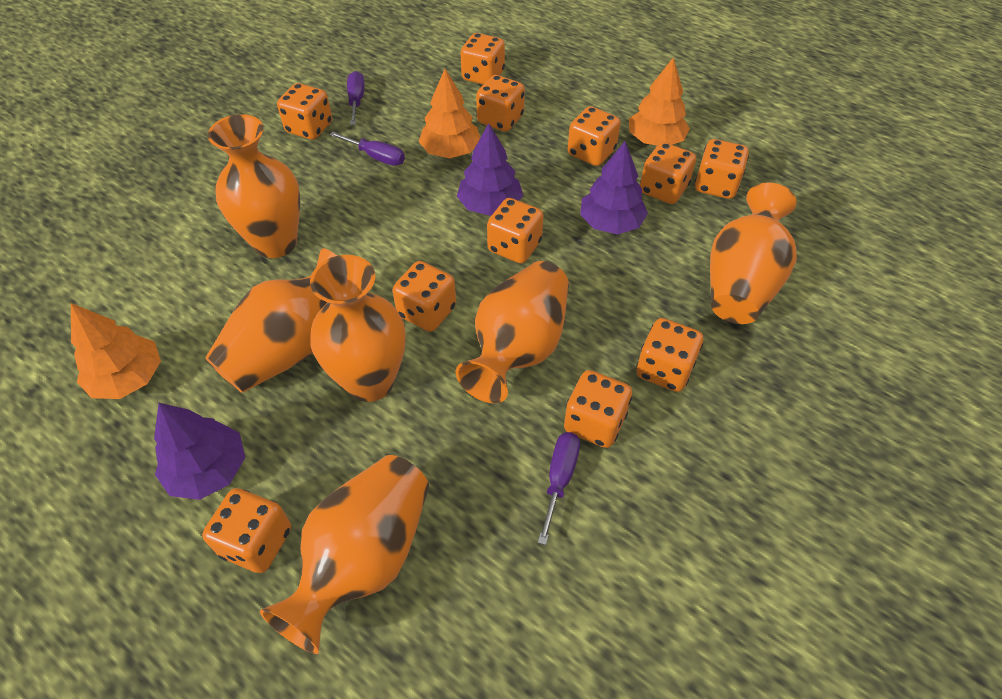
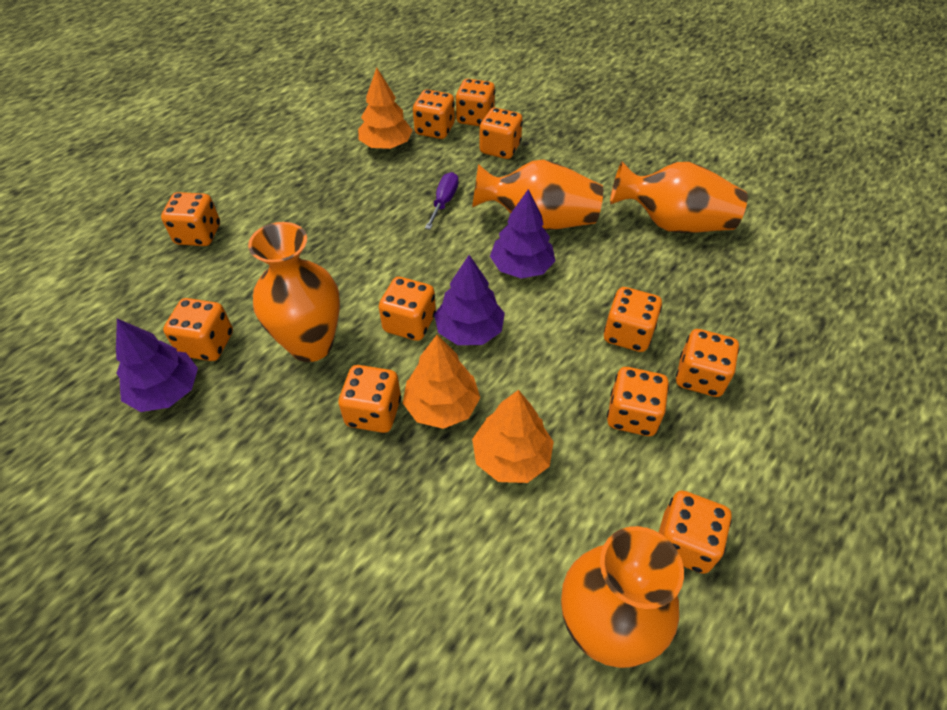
orange vase: [205,248,337,393] [208,114,300,258] [260,455,429,654] [310,255,406,402] [456,261,569,403] [710,182,797,324] = 6 -> [248,222,340,362] [472,160,603,231] [561,526,684,668] [610,162,748,233] = 4
purple screwdriver: [329,131,405,166] [347,71,365,125] [538,432,580,545] = 3 -> [425,172,459,229] = 1

